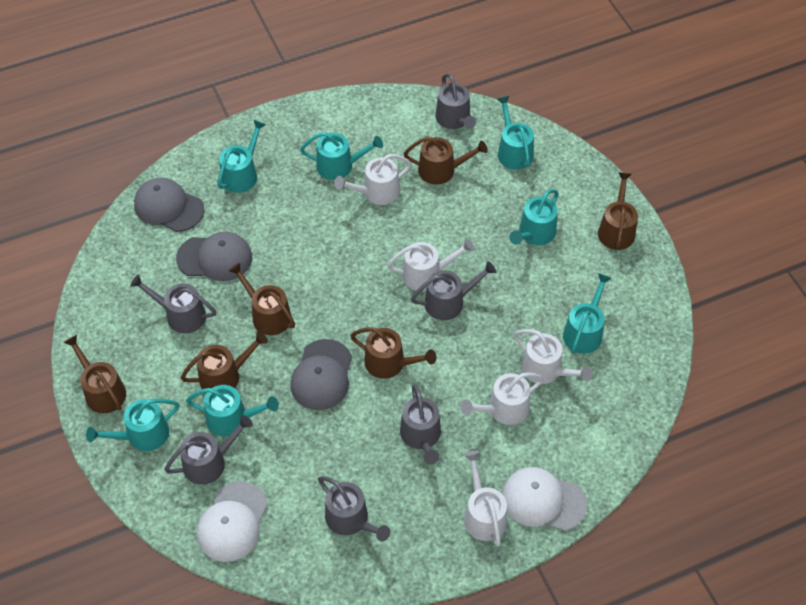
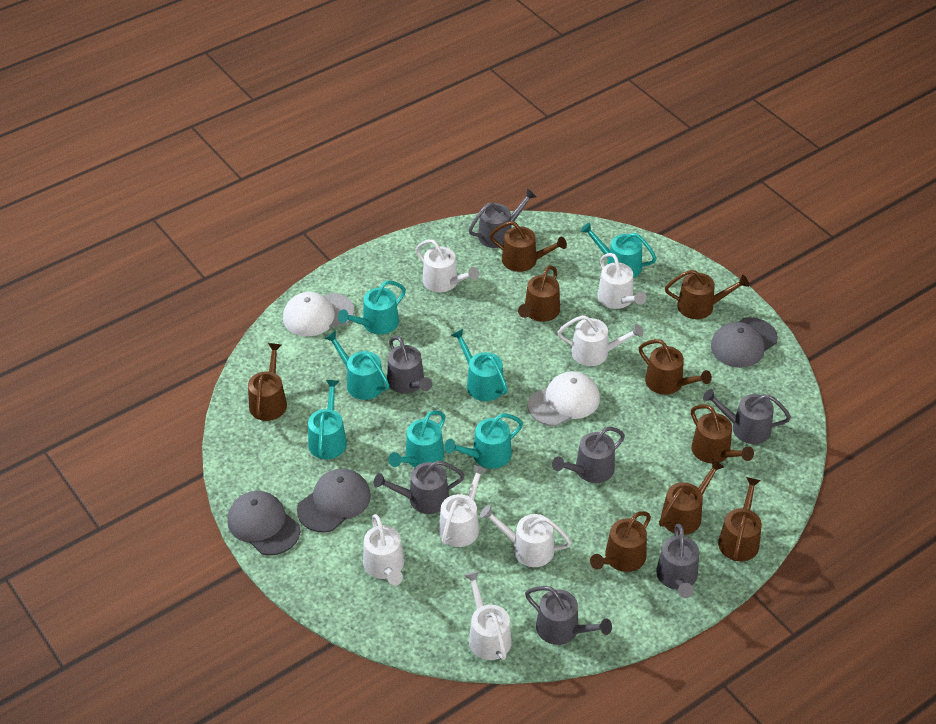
brown watering can: [64,335,126,413] [181,332,268,389] [229,263,295,335] [350,327,436,379] [404,137,488,185] [598,172,638,250] = 6 -> [248,343,287,421] [490,221,567,272] [518,265,560,322] [590,511,651,572] [639,339,712,395] [659,459,724,535] [665,270,749,319] [691,404,754,463] [718,477,762,561] = 9
grey watering can: [130,275,216,333] [164,415,253,485] [318,476,390,541] [400,384,441,465] [411,261,496,320] [436,73,476,129] = 6 -> [374,461,465,514] [387,336,432,394] [469,189,536,248] [525,586,612,645] [552,427,625,483] [656,524,699,598] [703,389,791,444] = 7
white watering can: [334,154,412,205] [387,239,474,291] [460,372,544,425] [464,451,507,547] [514,329,593,384] = 5 -> [363,514,404,586] [416,239,479,292] [439,465,487,547] [464,571,512,660] [480,505,571,567] [558,315,643,366] [597,253,647,309] = 7

